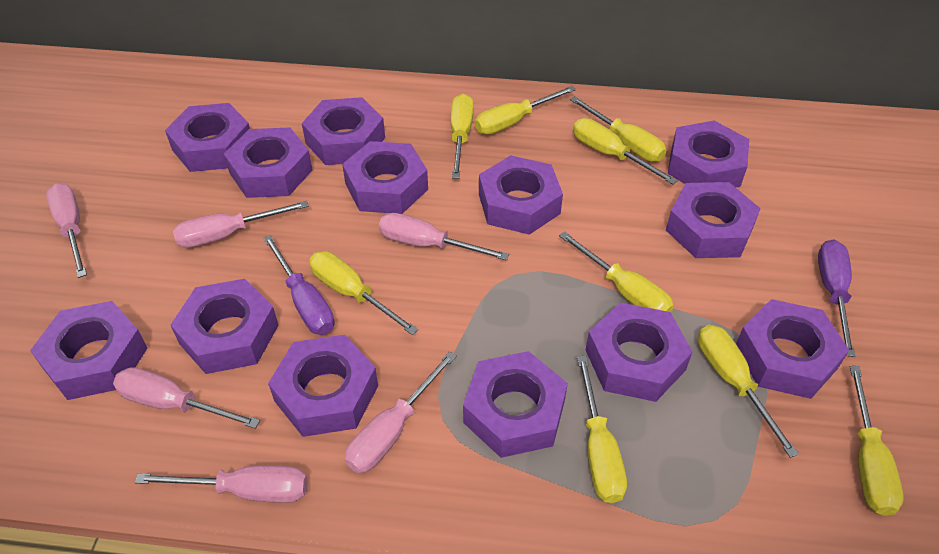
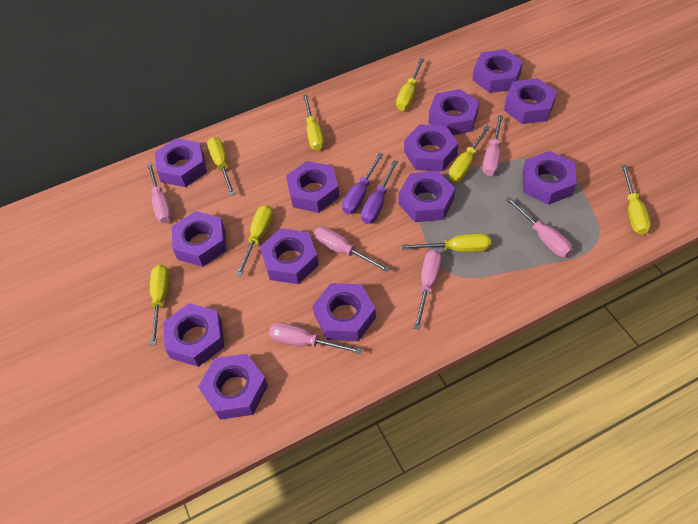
yellow screwdriver: [309,251,418,335] [451,94,474,179] [475,86,576,134] [559,231,674,312] [570,96,666,162] [573,118,678,184] [577,356,627,503] [698,325,799,458] [850,365,903,516] = 9 -> [150,264,169,345] [207,137,235,196] [236,205,273,276] [303,95,324,150] [396,58,424,110] [402,233,491,252] [449,125,490,182] [621,165,651,235] = 8

